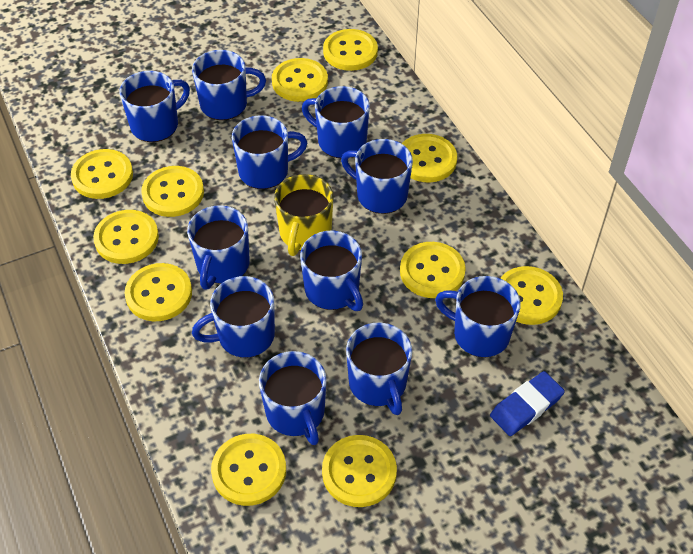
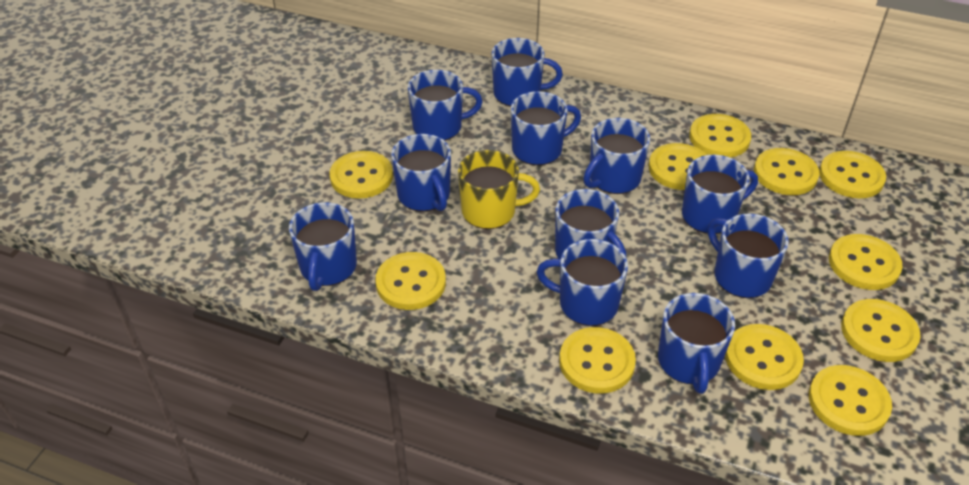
blue eraser: [490,371,565,436] = 1 -> none = 0

